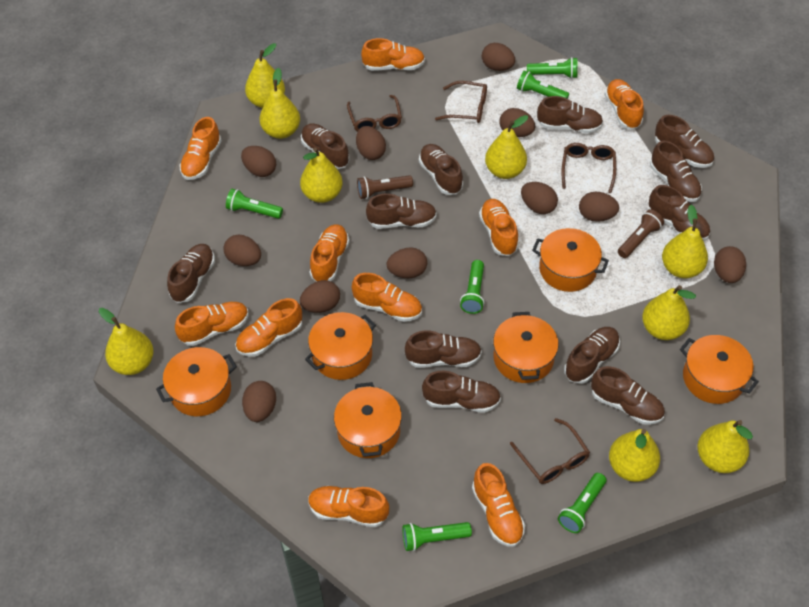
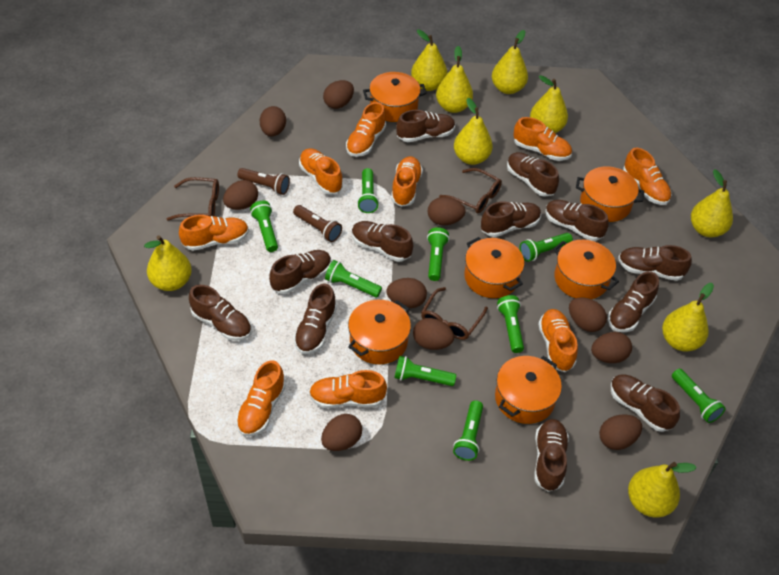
brown egg: [223,235,261,266] [241,146,276,177] [242,381,276,422] [300,280,340,313] [356,126,386,160] [387,247,427,278] [482,43,515,71] [499,108,535,137] [521,182,558,214] [579,192,619,222] [714,246,746,283] = 11 -> [223,180,258,210] [260,106,286,136] [321,414,362,451] [323,80,354,109] [386,278,427,308] [413,318,454,350] [427,197,466,225] [569,297,607,332] [591,332,632,363] [599,415,642,450] = 10
brown glasses: [347,95,402,132] [435,81,487,123] [510,418,590,484] [562,143,616,193] = 4 -> [167,177,219,221] [421,287,488,340] [439,168,502,213] = 3
green flashlight: [226,189,283,219] [402,522,472,551] [460,260,484,314] [517,71,569,99] [527,57,577,79] [558,473,606,533] = 6 -> [250,201,278,252] [325,260,382,297] [357,168,379,213] [394,356,456,386] [427,227,449,281] [453,400,483,461] [497,295,524,353] [520,233,573,262] [672,369,726,423] = 9
orange shoe: [175,302,249,346] [180,117,222,180] [235,298,302,357] [308,486,389,527] [310,224,350,282] [352,273,422,322] [361,38,425,71] [472,463,525,547] [479,199,519,256] [604,79,644,130] = 10 -> [179,215,249,251] [236,360,286,436] [299,148,343,194] [309,370,387,408] [346,102,386,157] [391,156,423,207] [513,117,572,161] [538,309,578,372] [623,148,672,205] = 9

